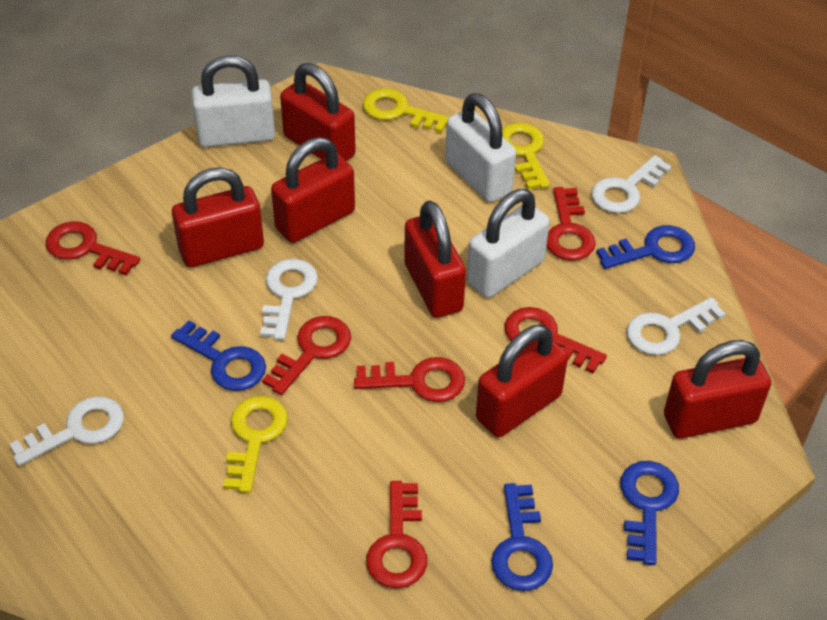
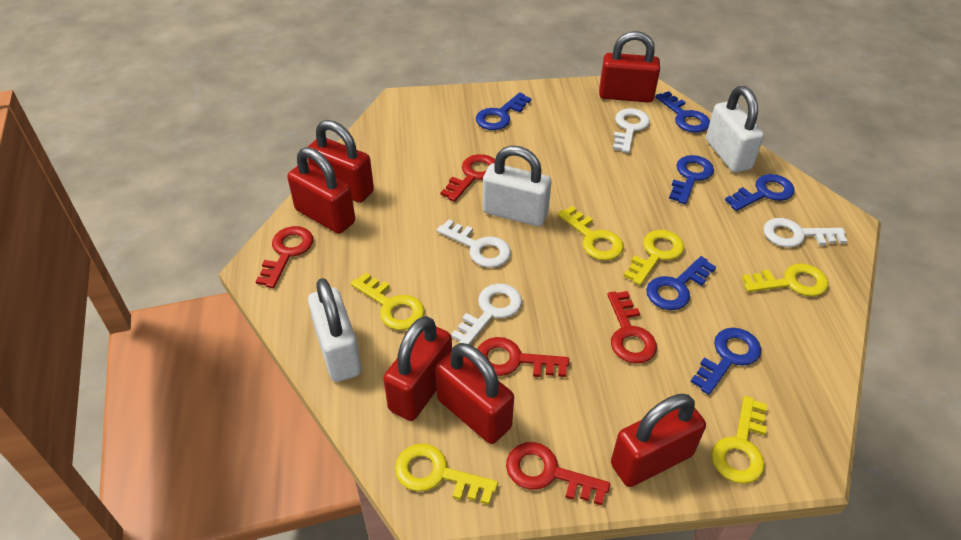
blue key: [171,321,266,391] [491,483,553,591] [596,225,695,269] [620,461,679,565] = 4 -> [476,92,531,130] [646,256,716,310] [656,91,710,133] [669,155,714,204] [690,328,761,395] [725,174,794,211] = 6
red key: [46,221,140,275] [262,316,351,395] [354,357,465,402] [366,481,427,588] [504,307,607,373] [547,187,596,261] = 6 -> [255,226,313,288] [441,154,495,202] [477,337,569,377] [506,442,610,505] [607,291,657,363] = 5
yellow key: [224,396,288,493] [362,88,449,133] [502,123,550,190] = 3 -> [351,273,425,330] [395,443,498,505] [558,206,624,261] [624,230,684,285] [712,396,767,484] [742,263,828,297] = 6

